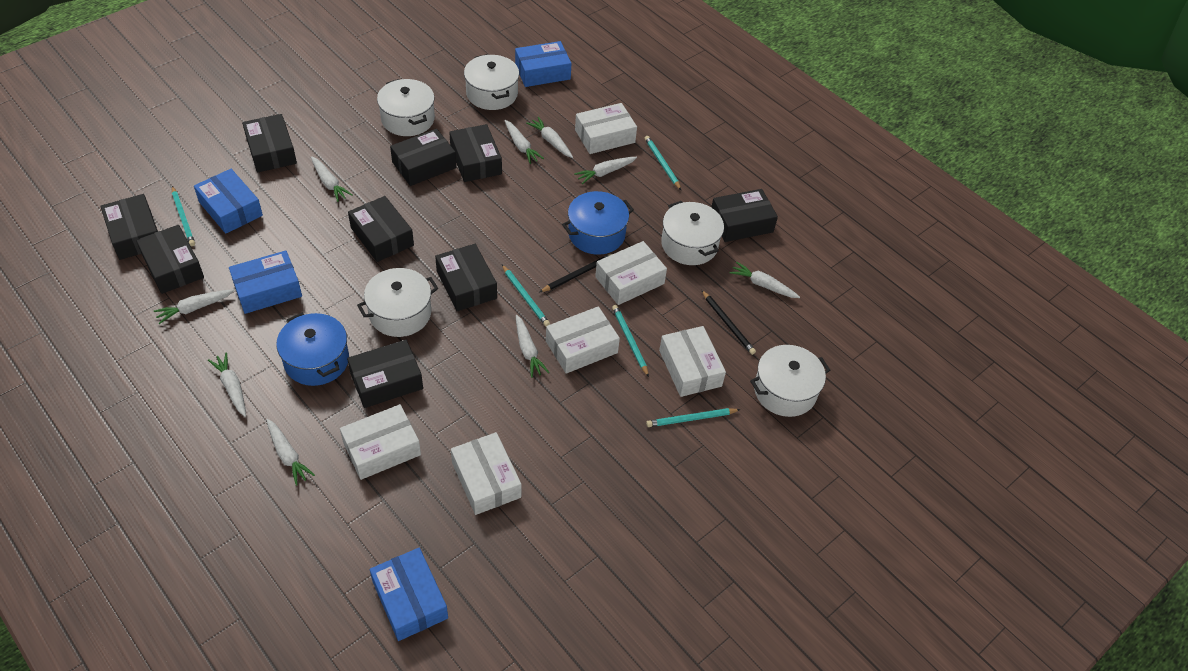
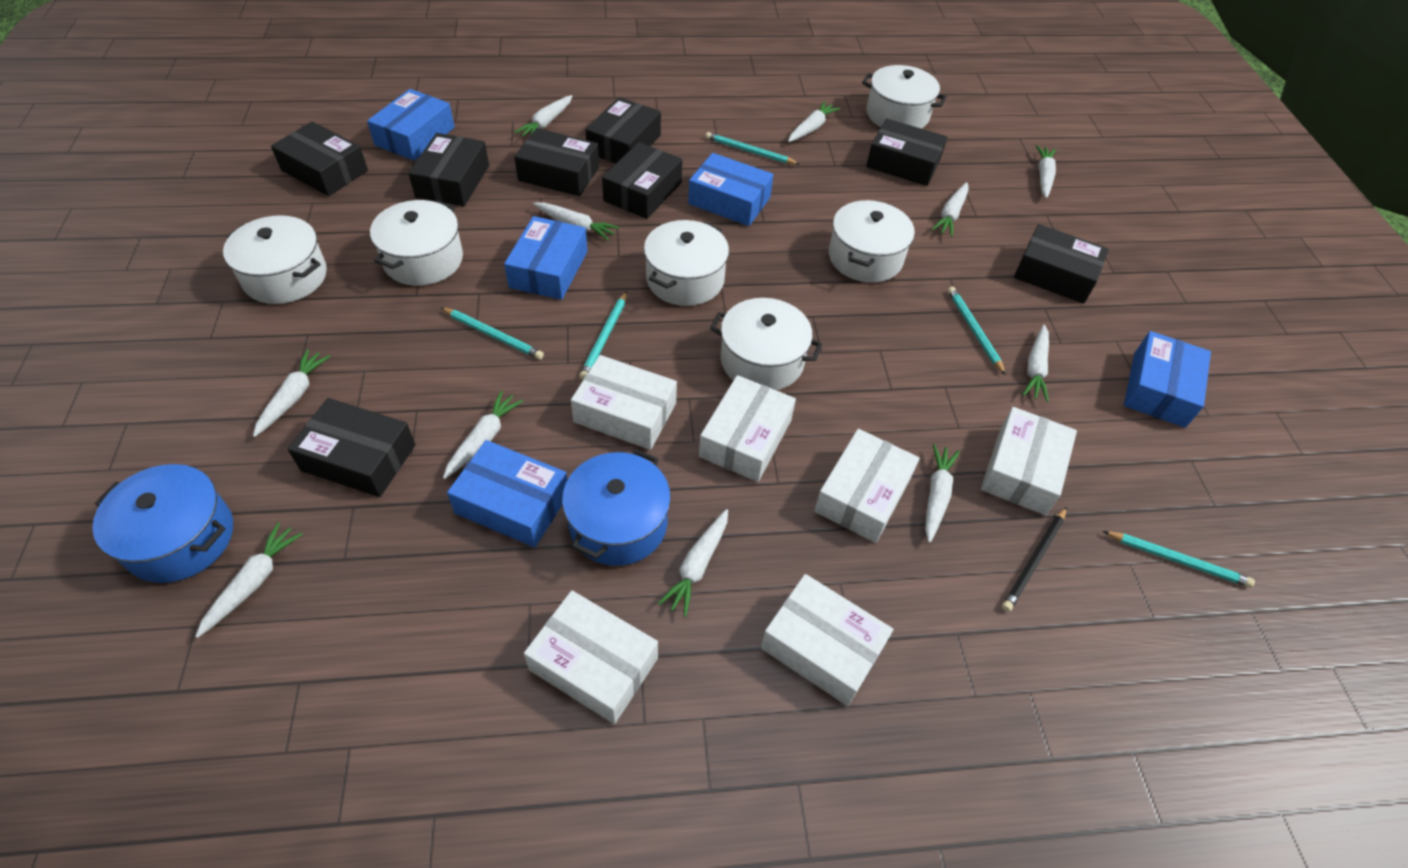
black box: [100,194,158,260] [136,225,204,294] [242,114,297,173] [347,340,423,408] [348,196,414,262] [390,129,457,186] [435,244,497,311] [449,124,502,182] [711,189,778,242] = 9 -> [271,122,368,196] [288,398,415,497] [408,133,489,206] [514,128,599,196] [585,97,661,164] [602,142,682,219] [866,119,948,186] [1014,224,1109,304] = 8
black pencil: [540,254,612,292] [702,290,756,355] = 2 -> [1002,507,1067,612] = 1
blue box: [194,169,263,234] [229,250,302,314] [370,548,448,641] [515,41,571,87] = 4 -> [367,89,455,161] [447,440,568,547] [504,216,588,300] [688,153,774,226] [1124,331,1211,428] = 5
white carrot: [154,289,234,324] [208,352,246,417] [266,419,315,486] [311,156,353,202] [504,120,544,164] [516,315,549,378] [526,117,573,158] [574,157,637,184] [730,262,800,298] = 9 -> [195,522,303,638] [253,349,331,437] [443,391,523,479] [514,95,572,137] [533,202,619,241] [658,509,728,617] [788,101,840,142] [925,444,960,543] [931,182,969,237] [1023,325,1049,402] [1036,145,1056,199] = 11
white pot: [357,268,438,337] [377,79,435,136] [464,54,519,110] [661,201,724,265] [750,345,830,417] = 5 -> [223,215,327,304] [370,200,463,286] [644,220,729,306] [710,298,822,391] [829,200,915,283] [862,65,947,129] = 6

